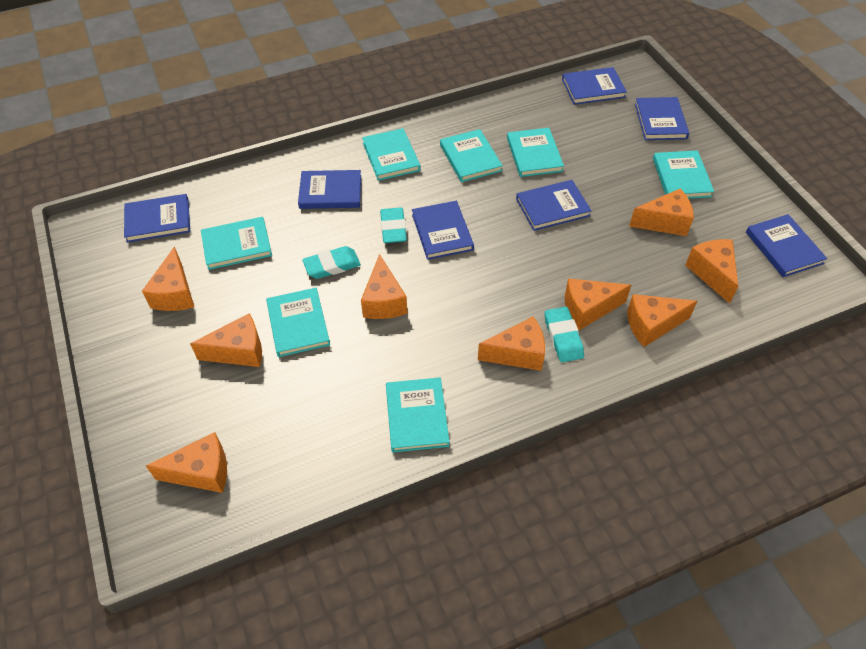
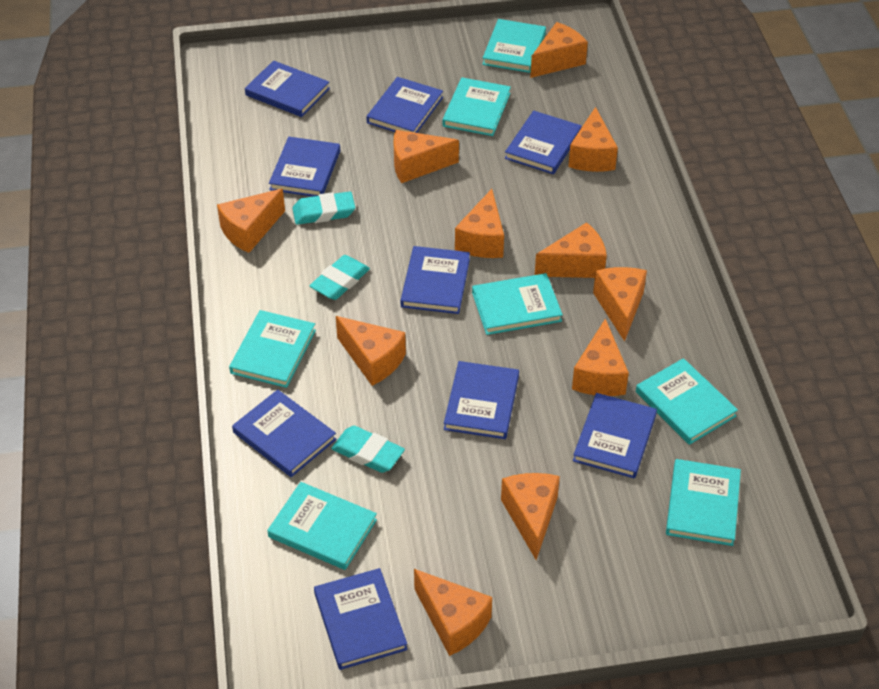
blue book: [124,194,190,243] [298,170,361,209] [412,201,474,260] [516,180,592,231] [562,67,627,105] [635,97,689,140] [746,214,827,277] = 7 -> [232,390,336,477] [245,61,330,117] [269,137,340,197] [314,568,408,670] [366,77,443,133] [401,246,470,314] [444,361,519,439] [505,111,582,174] [573,393,657,479] = 9
orange cheese: [142,246,194,311] [146,432,227,493] [190,313,262,367] [361,254,407,319] [478,317,545,371] [565,278,631,330] [627,294,697,347] [629,189,694,236] [685,239,738,303] = 9 -> [217,189,285,253] [336,316,406,386] [394,130,459,183] [414,569,492,656] [455,189,504,258] [501,473,560,560] [530,22,588,78] [535,222,607,278] [568,107,618,172] [572,319,629,396] [593,267,647,342] = 11

